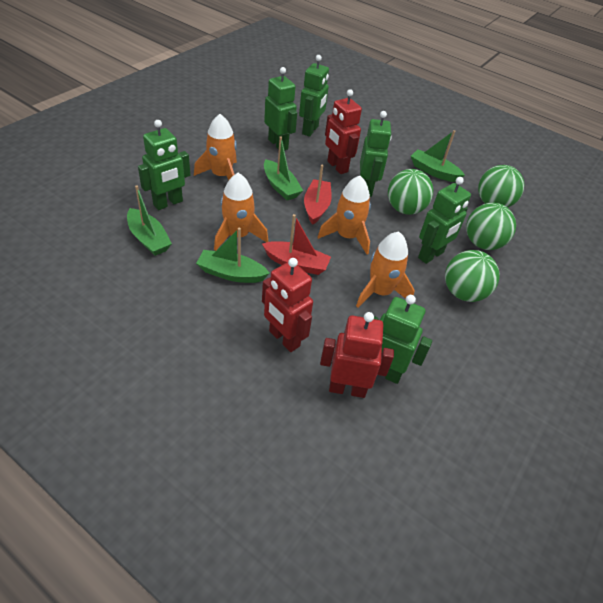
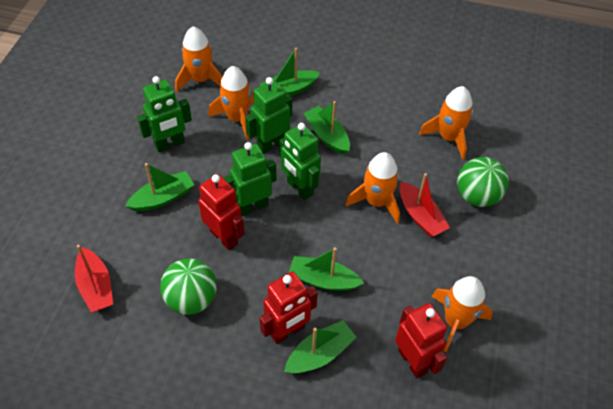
green ball: [388,169,433,215] [445,250,500,302] [466,203,516,250] [478,165,524,208] = 4 -> [160,258,217,315] [457,157,509,207] = 2
green boat: [127,185,172,256] [196,228,270,283] [264,136,303,200] [411,130,465,182] = 4 -> [125,163,194,211] [260,48,320,96] [284,320,357,373] [289,247,364,291] [304,101,350,155] = 5
green robot: [138,120,190,210] [264,67,297,150] [299,55,329,137] [360,111,392,197] [374,295,432,384] [418,177,471,264] = 6 -> [137,76,192,152] [223,142,277,216] [245,77,292,154] [279,123,321,200] = 4
orange rocket: [194,114,237,180] [214,173,268,251] [318,176,371,255] [356,232,415,308] = 4 -> [175,26,223,92] [208,66,254,140] [345,152,400,224] [419,86,473,160] [431,276,493,352] = 5

